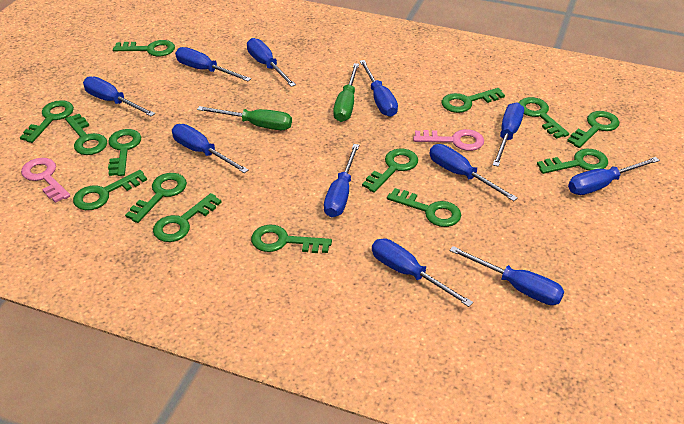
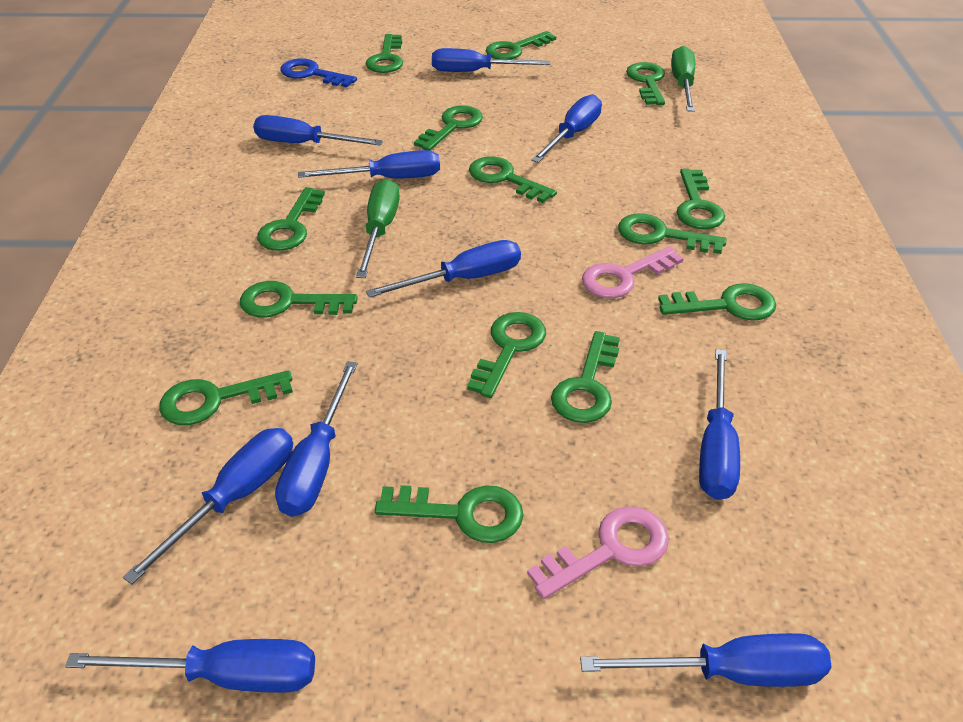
blue key: none = 0 -> [280,58,357,87] = 1
blue screwdriver: [83,76,155,117] [172,124,249,173] [175,47,251,81] [247,38,296,87] [324,144,359,217] [359,60,398,117] [372,239,473,307] [430,144,518,201] [450,246,564,305] [493,102,524,167] [568,157,660,195] = 11 -> [65,639,315,693] [123,428,293,585] [253,115,383,146] [275,361,358,517] [298,150,440,179] [366,240,521,298] [432,48,550,72] [531,94,602,163] [580,633,831,687] [699,349,740,500] = 10

